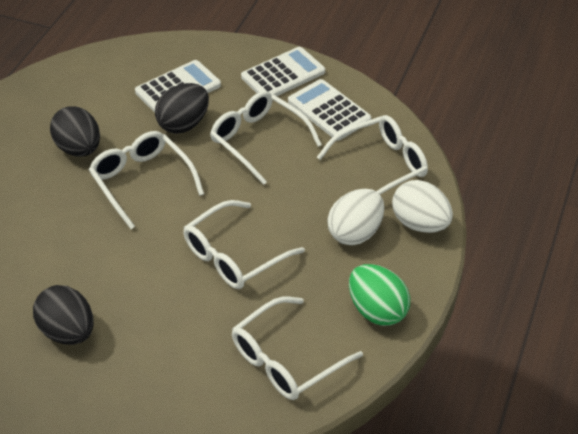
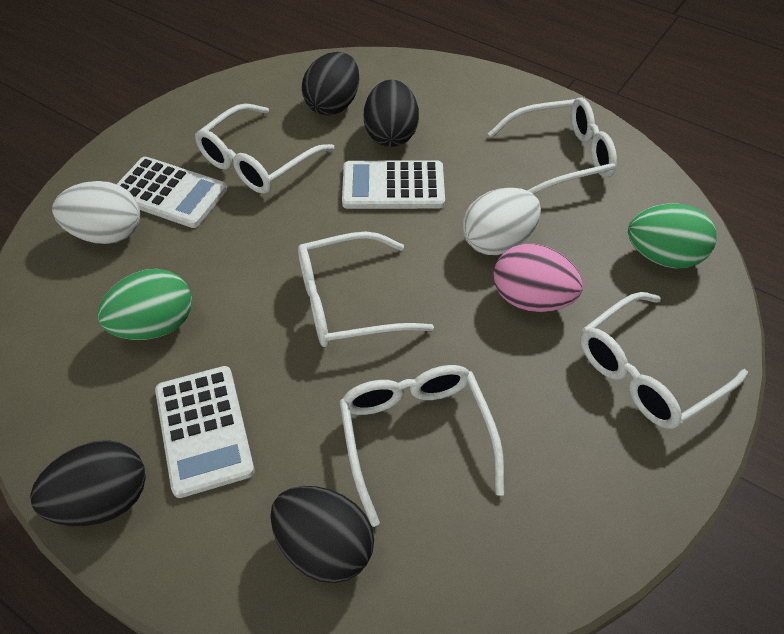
black egg: [33,285,94,345] [50,107,100,157] [155,83,209,134] = 3 -> [30,440,146,526] [270,486,374,583] [302,52,359,115] [364,80,419,147] = 4
green egg: [349,264,410,326] = 1 -> [97,269,192,340] [628,204,717,268] = 2
pink egg: none = 0 -> [493,244,583,312] = 1

